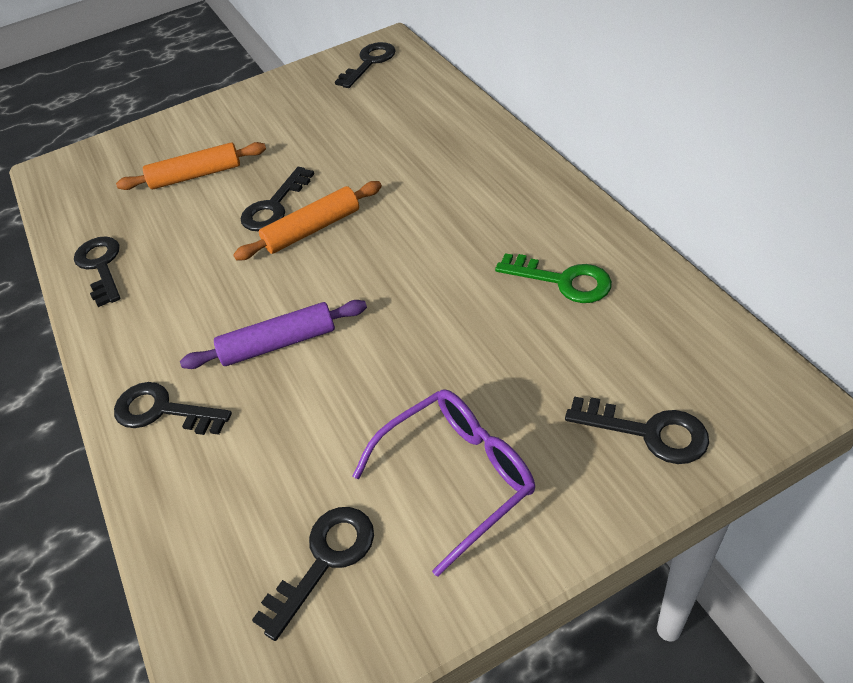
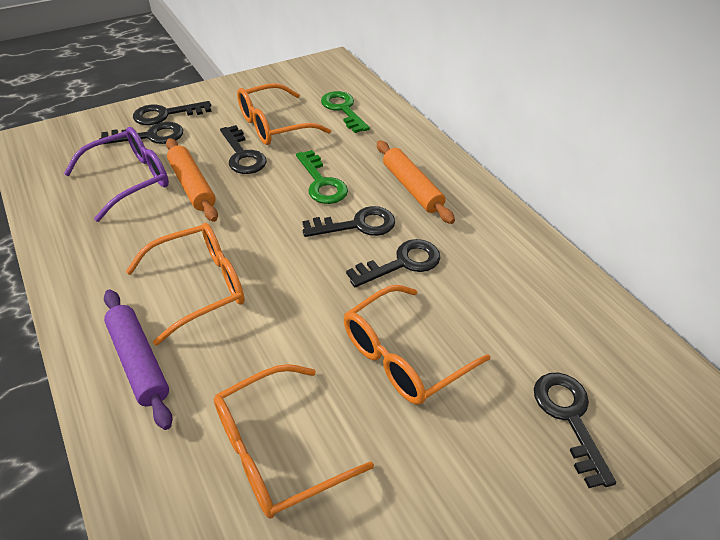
green key: [495,253,612,303] = 1 -> [296,150,348,204] [321,91,370,133] = 2
orange glasses: none = 0 -> [126,223,245,346] [214,364,374,519] [237,83,331,145] [344,285,490,405] = 4

